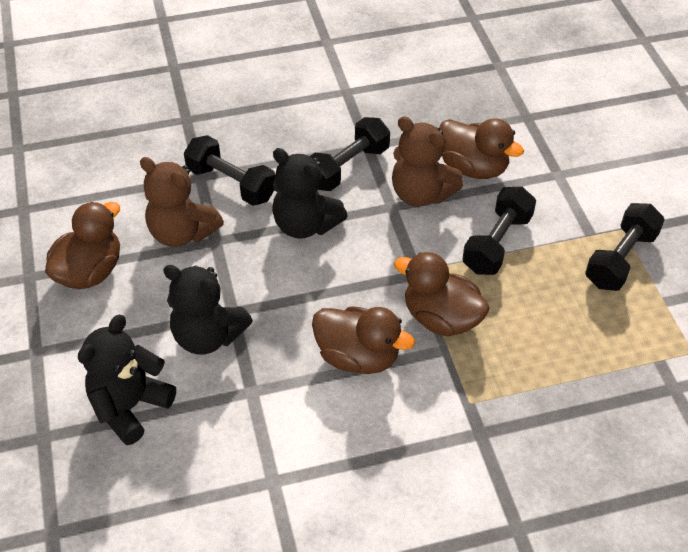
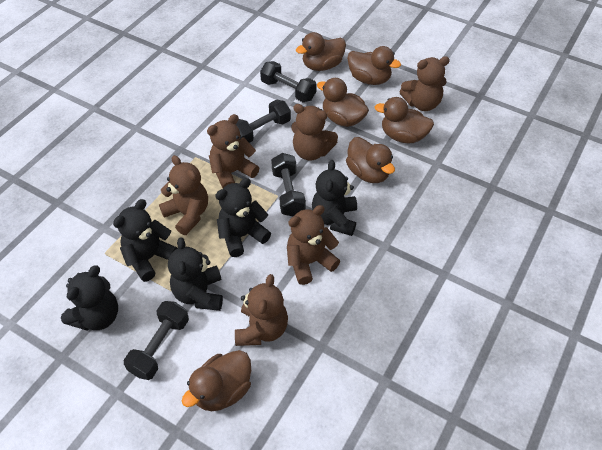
black teddy bear: [78,315,176,445] [163,265,253,354] [272,148,348,239] = 3 -> [61,265,118,331] [113,199,178,282] [168,237,223,311] [215,178,271,257] [312,160,357,236] = 5
brown duck: [45,202,120,289] [312,307,415,374] [394,252,490,336] [439,118,524,179] = 4 -> [182,350,251,411] [296,32,346,71] [317,78,369,127] [346,137,395,183] [347,46,401,85] [375,97,434,143] = 6
brown teddy bear: [140,157,224,247] [392,116,463,207] = 2 -> [159,155,208,235] [207,114,259,188] [235,274,288,346] [287,205,340,285] [291,104,338,161] [399,56,450,111] = 6

